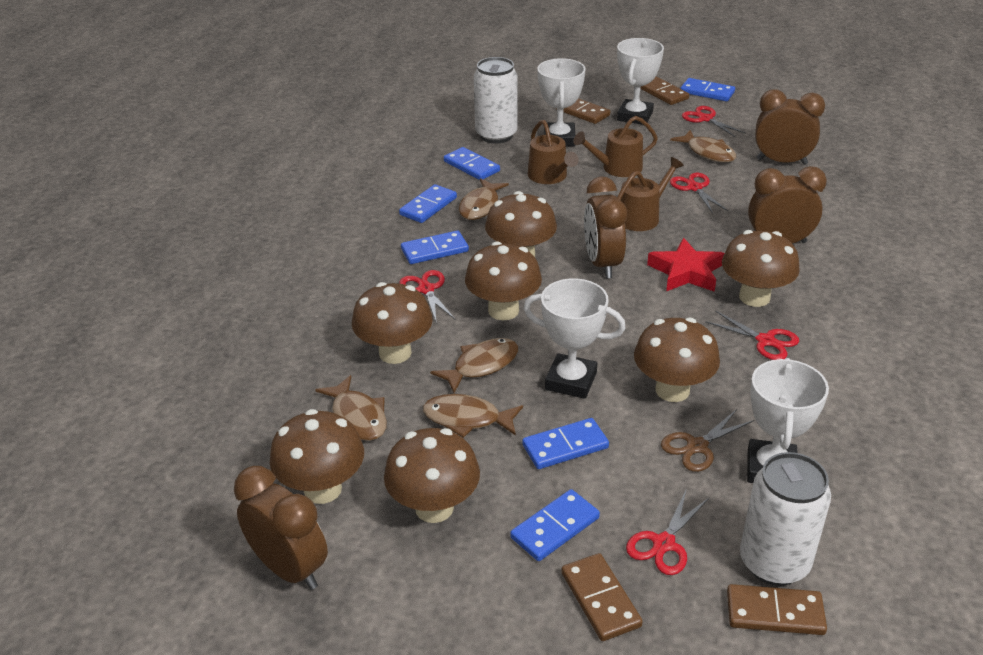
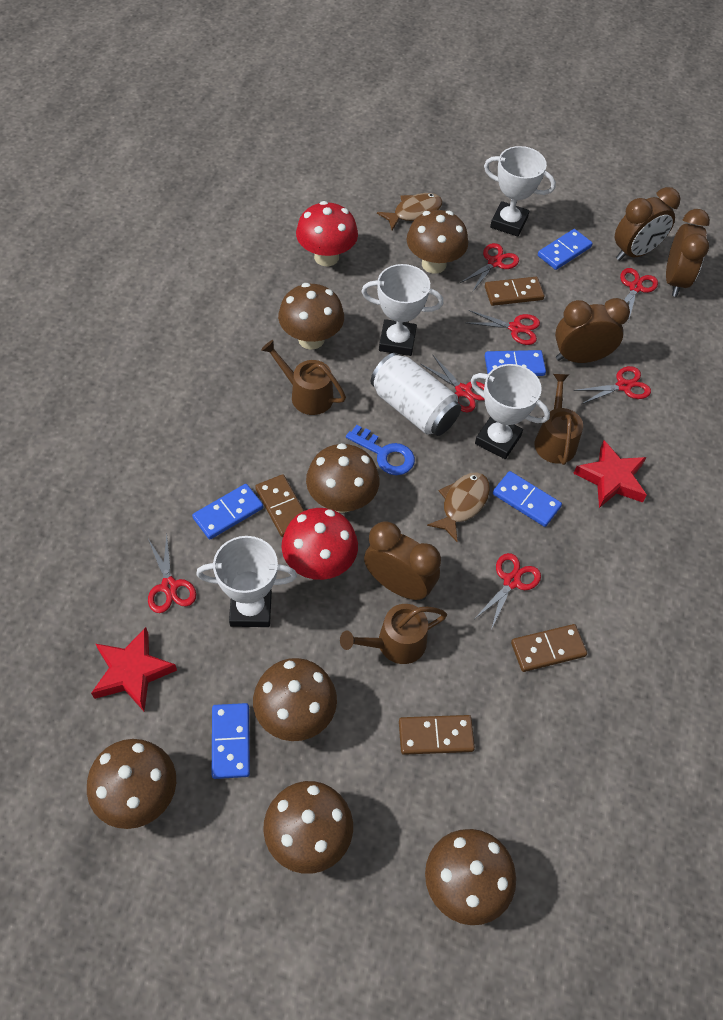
blue domino: [399,184,457,223] [401,231,469,264] [444,147,500,180] [510,489,600,561] [522,418,609,469] [681,78,735,101] = 6 -> [192,484,263,539] [212,703,250,779] [485,350,546,376] [493,471,562,527] [538,229,593,270] = 5
blue key: none = 0 -> [346,425,415,475] = 1
brown fish: [315,375,387,441] [423,394,523,438] [430,338,518,393] [459,178,509,220] [670,130,736,162] = 5 -> [377,193,443,230] [427,472,490,542] = 2
brown scissors: [661,409,754,472] = 1 -> none = 0
red mushroom: none = 0 -> [282,508,358,580] [296,201,358,266] = 2
red scissors: [400,270,455,324] [626,491,709,575] [670,173,728,214] [682,106,746,137] [705,311,799,360] = 5 -> [148,534,196,613] [421,355,485,412] [460,243,519,292] [467,310,540,345] [476,553,541,630] [574,366,651,404] [620,268,658,322] = 7
red star: [647,238,725,292] = 1 -> [91,627,177,711] [573,440,647,508] = 2
white can: [474,57,518,144] [740,452,831,586] = 2 -> [371,353,461,436] = 1

